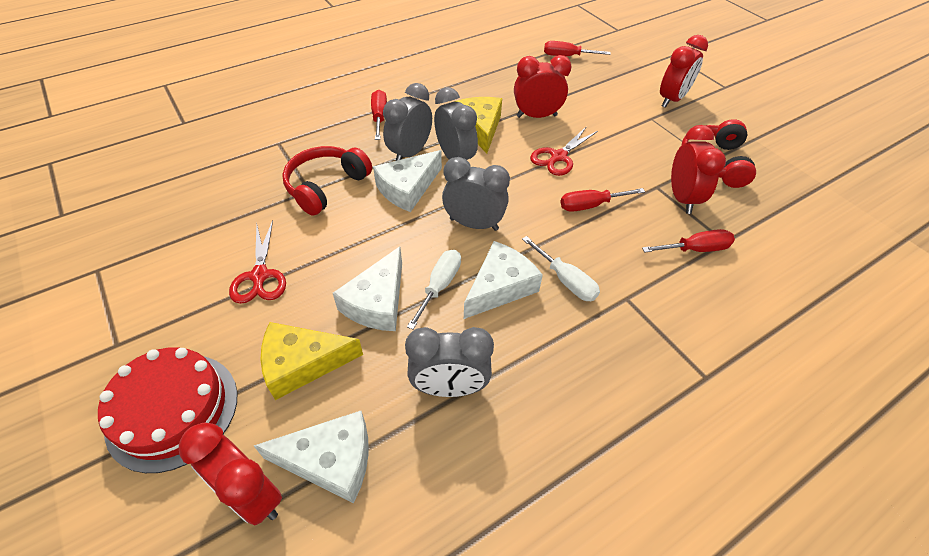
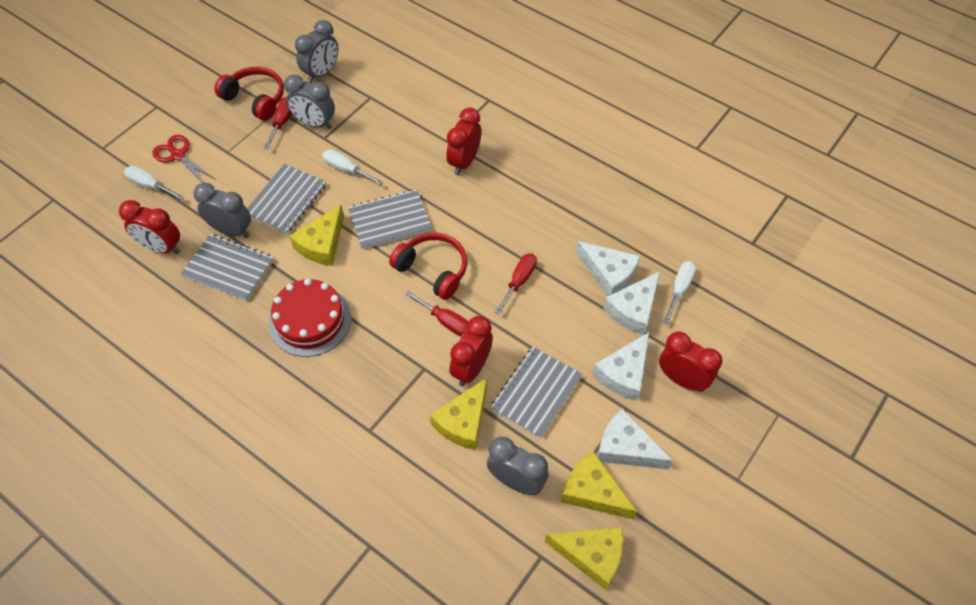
grey notebook: none = 0 -> [181,234,274,301] [247,164,326,234] [348,189,432,249] [490,347,582,439] = 4
red scissors: [229,220,286,304] [530,126,598,176] = 2 -> [152,135,215,183] = 1
red screwdriver: [371,90,387,140] [544,41,611,56] [561,188,645,212] [642,229,735,253] = 4 -> [264,97,292,149] [405,291,469,336] [495,253,537,315] = 3
white screwdriver: [407,250,461,330] [522,236,600,301] = 2 -> [124,165,184,200] [322,149,383,185] [663,261,696,324] = 3
yellow cheese: [261,322,363,400] [455,97,502,154] = 2 -> [289,204,344,266] [430,377,487,450] [545,527,623,590] [561,451,637,520] = 4

